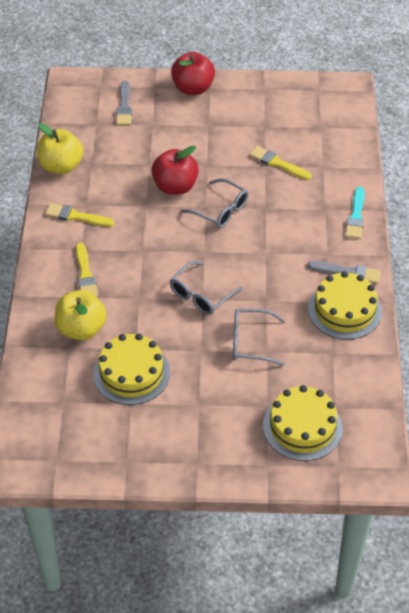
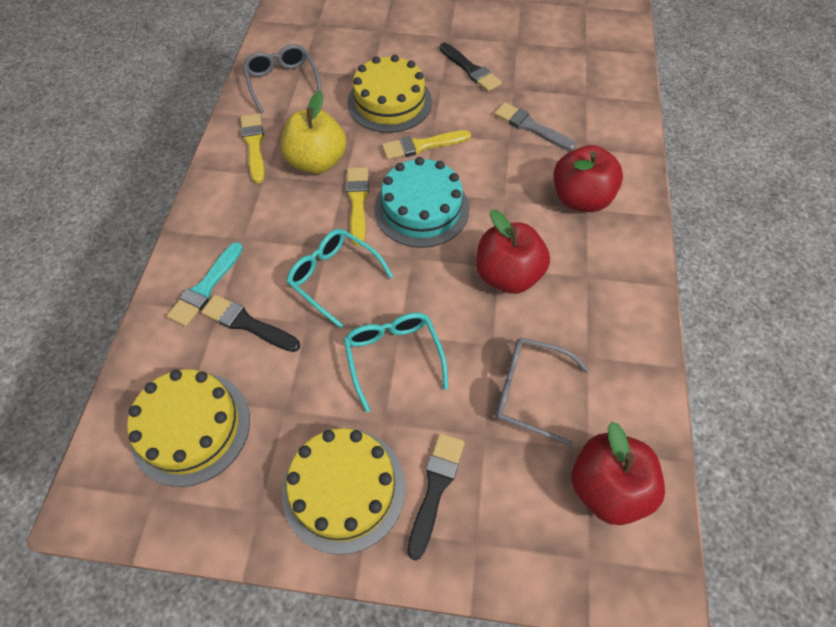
black brush: none = 0 -> [201,295,300,352] [407,433,465,561] [440,43,502,92] = 3
grey brush: [116,81,132,125] [307,261,381,284] = 2 -> [494,102,576,151] = 1
grey glasses: [170,261,243,315] [181,178,249,228] [233,309,285,366] = 3 -> [243,44,322,113] [495,338,589,446] = 2
red apple: [151,146,199,195] [171,52,215,95] = 2 -> [476,210,550,294] [553,145,623,212] [571,422,665,525] = 3
turquoise cake: none = 0 -> [374,157,469,248] = 1
turquoise glasses: none = 0 -> [287,229,393,328] [344,313,448,412] = 2
yellow apple: [37,123,83,174] [55,290,107,340] = 2 -> [281,90,347,174] = 1

